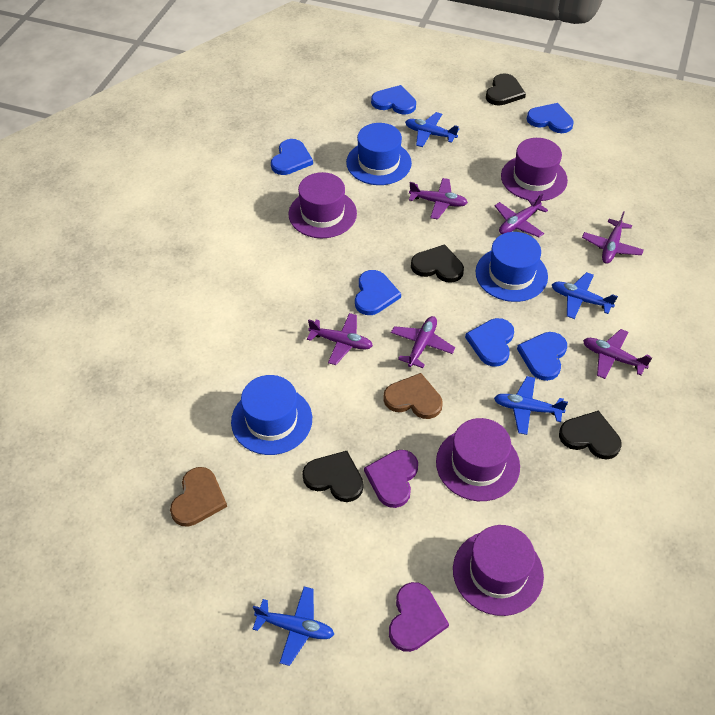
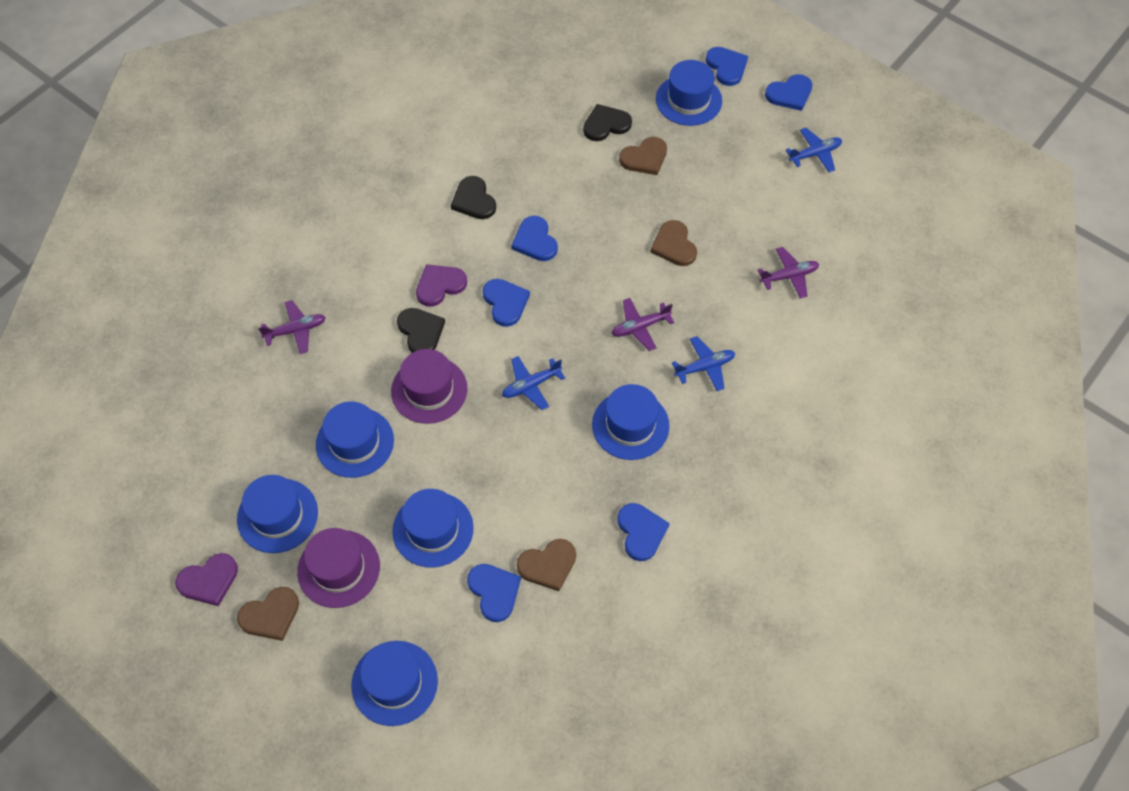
black heart: [302,451,364,502] [411,244,464,283] [486,73,526,106] [559,410,622,459] = 4 -> [397,308,445,353] [451,176,496,219] [583,104,632,141] = 3
blue hat: [231,375,312,455] [346,123,412,185] [475,232,548,302] = 3 -> [237,475,318,553] [316,401,394,478] [351,641,438,726] [392,489,474,568] [592,384,670,460] [656,60,722,126] = 6
blue plane: [253,587,334,666] [405,112,459,147] [494,376,568,435] [552,272,618,319] = 4 -> [502,356,565,410] [672,336,735,391] [786,128,842,172] = 3
brown heart: [170,467,227,527] [383,373,443,419] = 2 -> [237,587,299,641] [517,539,576,591] [619,137,667,175] [650,220,697,266] = 4
purple hat: [289,172,357,238] [436,418,520,501] [453,525,544,616] [501,138,568,201] = 4 -> [297,528,380,608] [391,349,468,424] = 2
purple plane: [307,313,373,365] [391,316,455,368] [409,178,468,220] [495,193,548,237] [582,211,644,264] [583,329,652,379] = 6 -> [258,300,326,354] [612,298,674,351] [758,247,819,299] = 3

